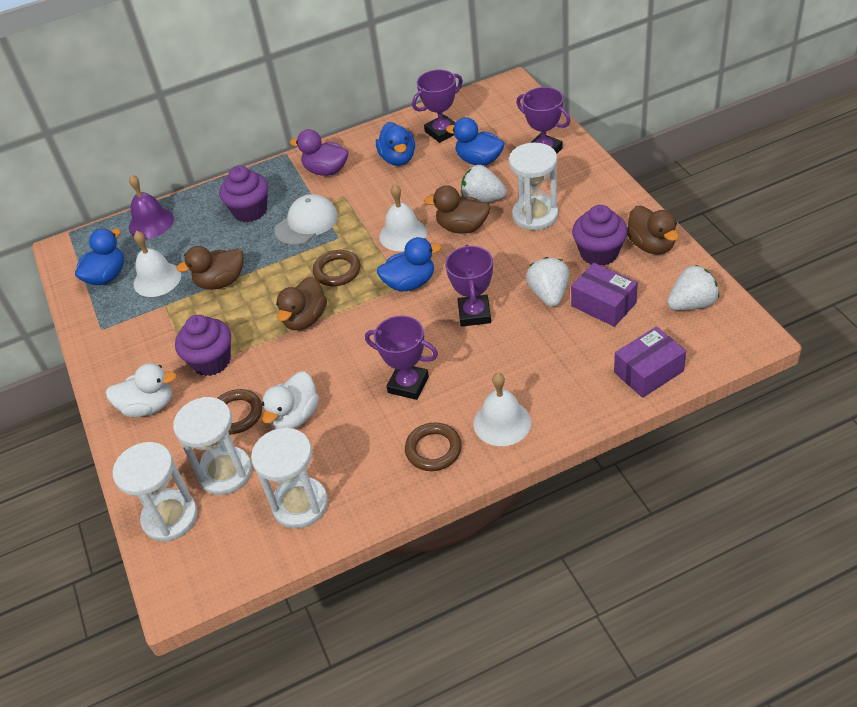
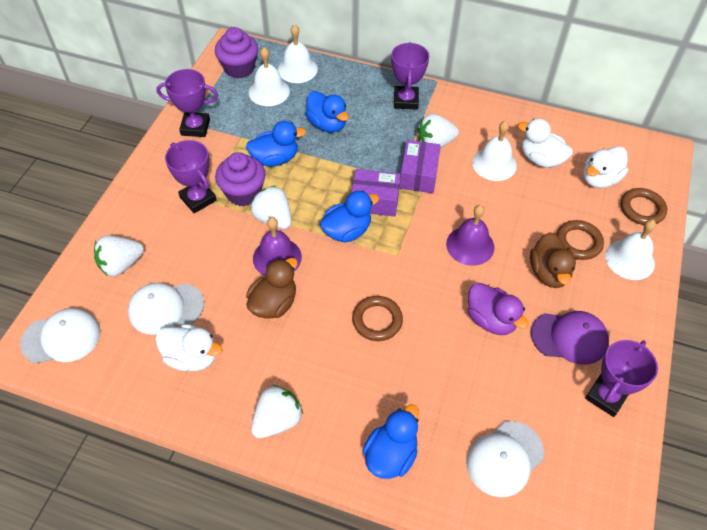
brown duck: [176,246,244,290] [276,277,327,330] [424,185,490,234] [627,206,679,254] = 4 -> [246,258,298,319] [530,232,576,288] = 2
purple bell: [129,175,174,239] = 1 -> [253,217,302,276] [446,205,494,266] = 2
purple cap: none = 0 -> [531,311,609,365] = 1
purple cupcake: [175,315,231,376] [219,166,268,222] [572,205,628,266] = 3 -> [215,27,258,79] [215,152,266,206] = 2
white bell: [133,231,181,297] [379,184,427,251] [474,373,531,446] = 3 -> [249,47,290,106] [278,24,318,83] [472,121,517,181] [605,219,656,280] = 4
white cap: [274,194,338,245] = 1 -> [20,308,101,364] [128,283,204,335] [466,421,544,497] = 3
white duck: [106,363,177,417] [262,371,319,429] = 2 -> [155,324,222,371] [518,119,573,168] [583,146,628,188] = 3
white hourglass: [113,442,198,542] [173,397,252,495] [251,428,328,529] [509,143,558,231] = 4 -> none = 0
white strawberry: [461,165,507,203] [526,257,569,307] [667,265,719,310] = 3 -> [94,236,144,276] [251,186,292,229] [251,385,303,438] [417,114,459,148] = 4

